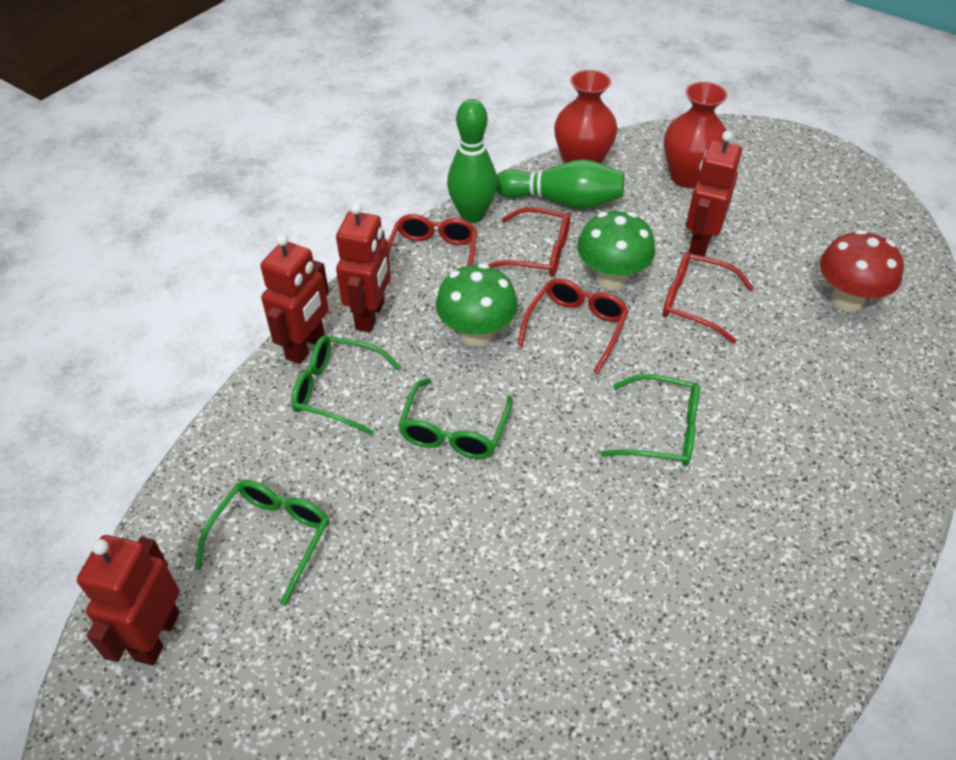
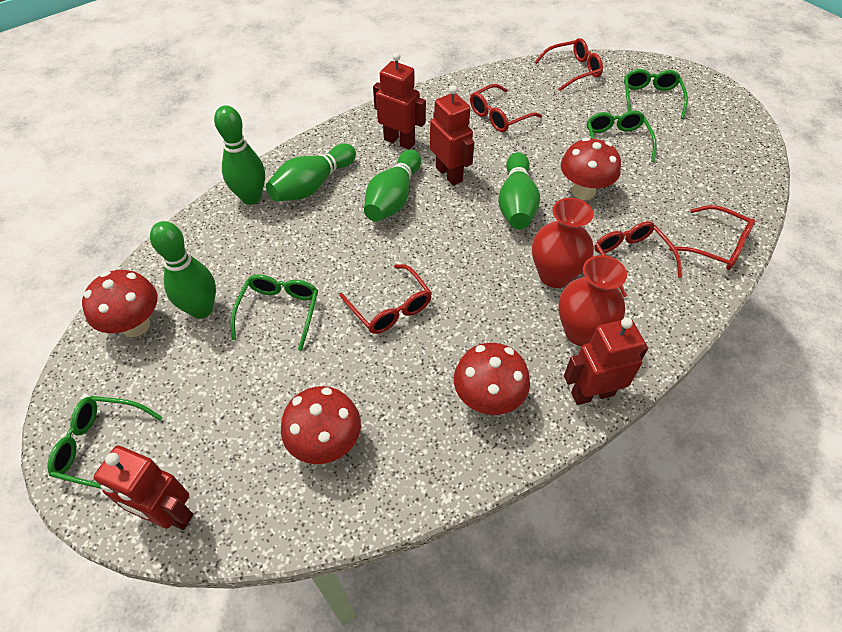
green bowling pin: [447,99,497,223] [496,159,624,209] = 2 -> [150,221,216,319] [214,105,265,205] [266,143,356,202] [364,149,421,222] [498,152,540,229] = 5
green mushroom: [436,263,518,347] [577,211,655,290] = 2 -> none = 0
red glasses: [388,214,477,283] [488,207,570,276] [518,278,629,374] [663,252,754,344] = 4 -> [339,264,432,334] [470,84,542,132] [535,38,603,91] [594,221,682,297] [669,205,755,270] = 5
red mushroom: [820,230,904,312] = 1 -> [82,270,158,337] [281,386,361,464] [454,343,530,415] [561,137,621,200] = 4

